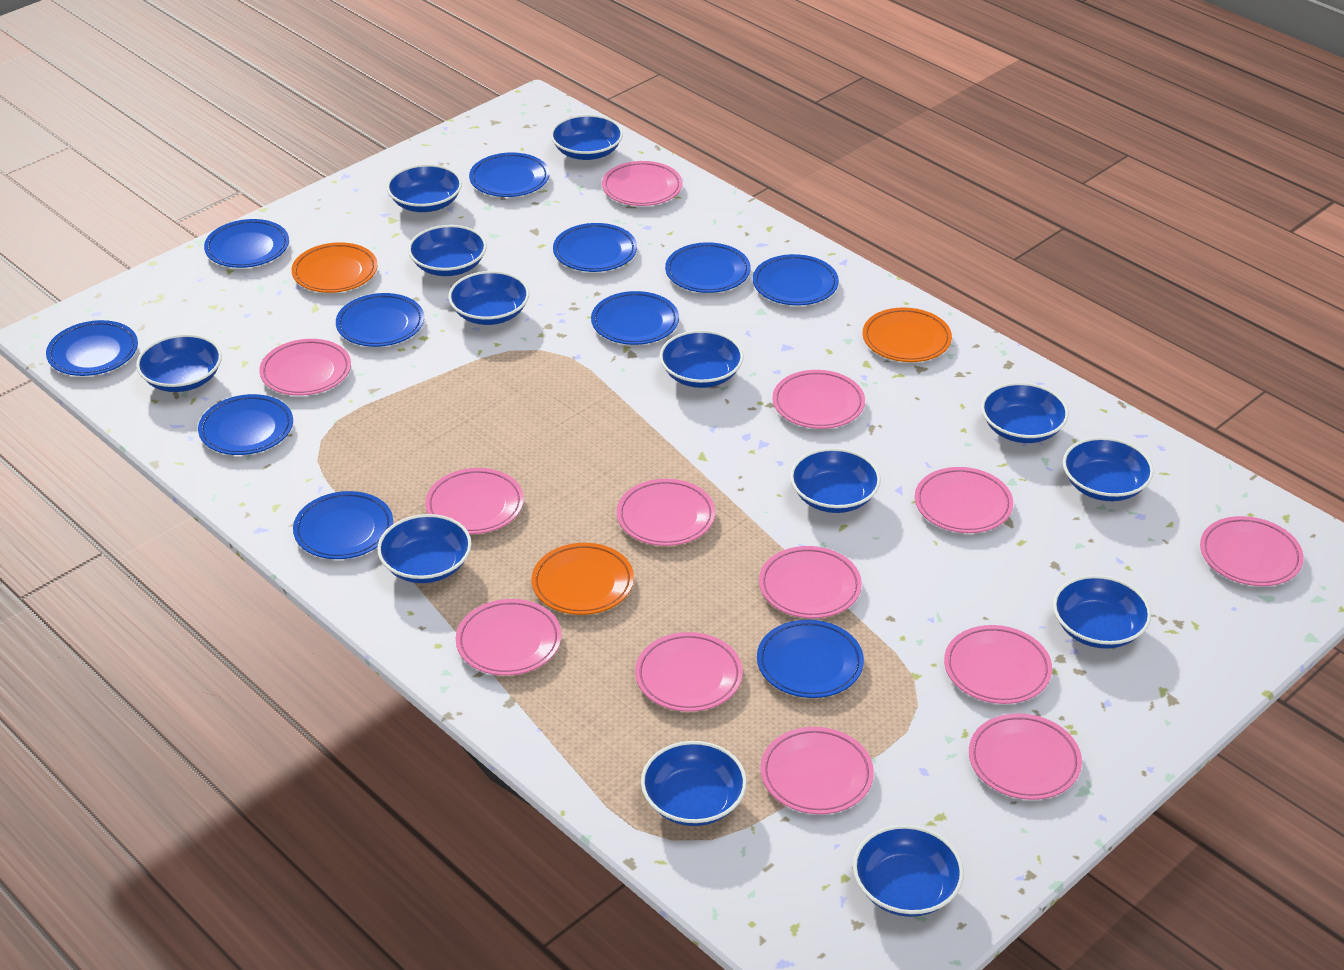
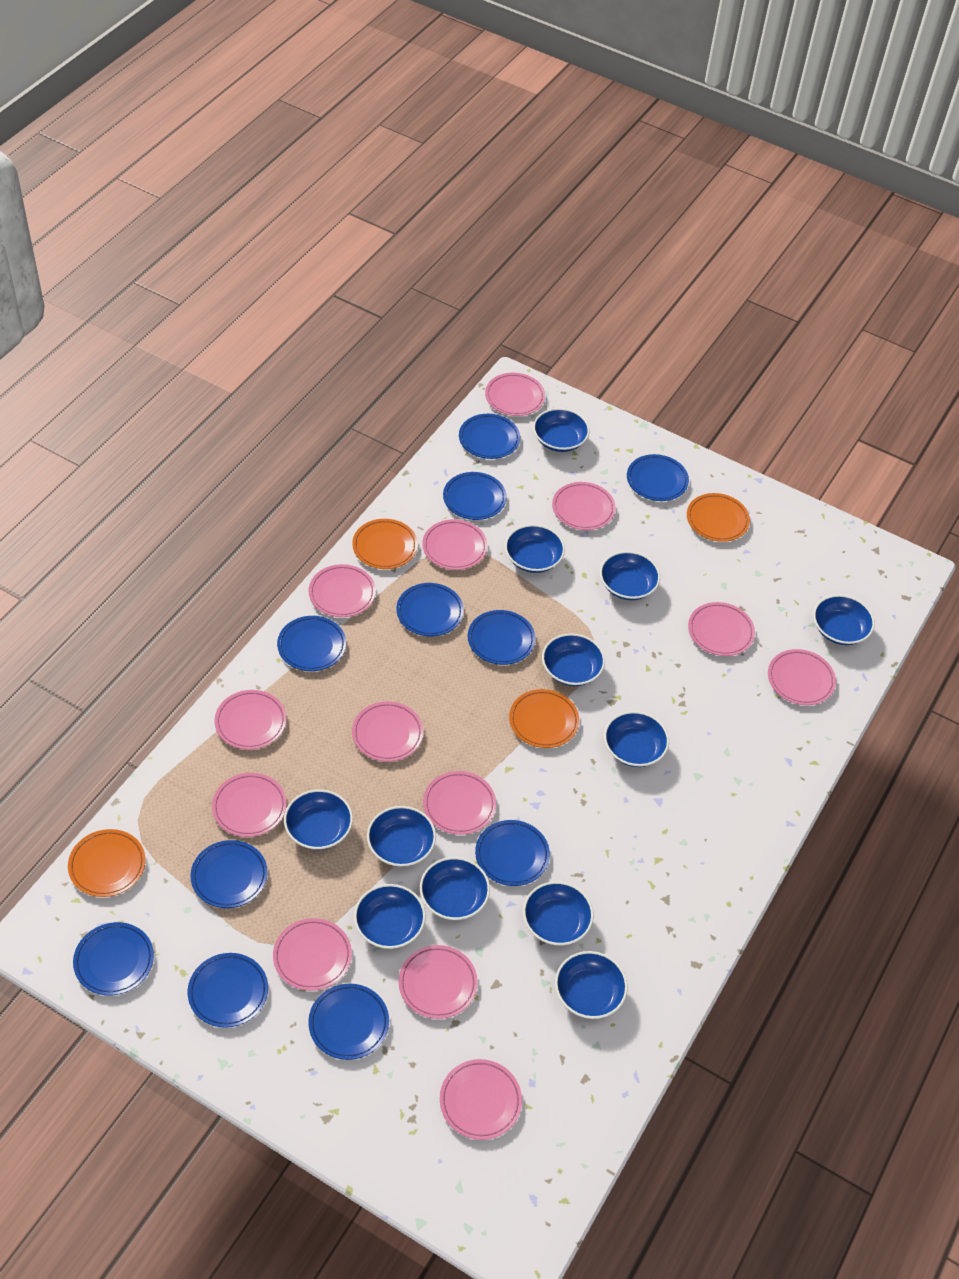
blue bowl: [136,334,222,392] [377,514,472,583] [387,164,462,212] [408,225,487,276] [448,271,529,325] [551,115,623,160] [641,741,747,826] [660,330,744,388] [790,448,881,513] [853,825,964,917] [981,382,1069,443] [1053,575,1151,649] [1063,437,1154,501] = 13 -> [284,789,353,850] [354,884,426,949] [367,806,436,867] [420,857,490,920] [505,524,565,573] [523,881,594,946] [533,408,590,452] [542,633,605,686] [555,951,628,1019] [600,551,660,600] [604,711,669,767] [813,595,875,645] = 12
orange plate: [292,242,378,293] [532,543,634,615] [863,307,952,362] = 3 -> [68,829,145,897] [352,519,418,569] [509,689,579,748] [687,493,750,542] = 4

